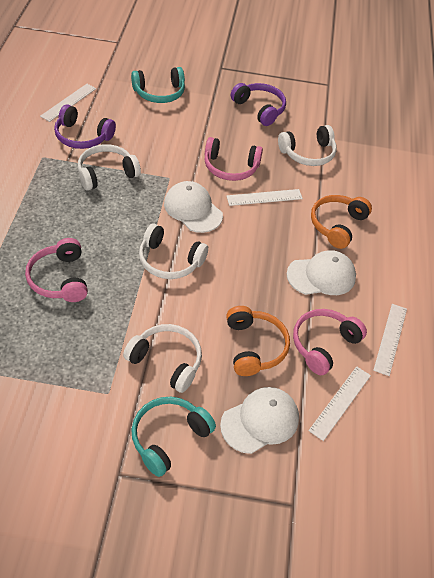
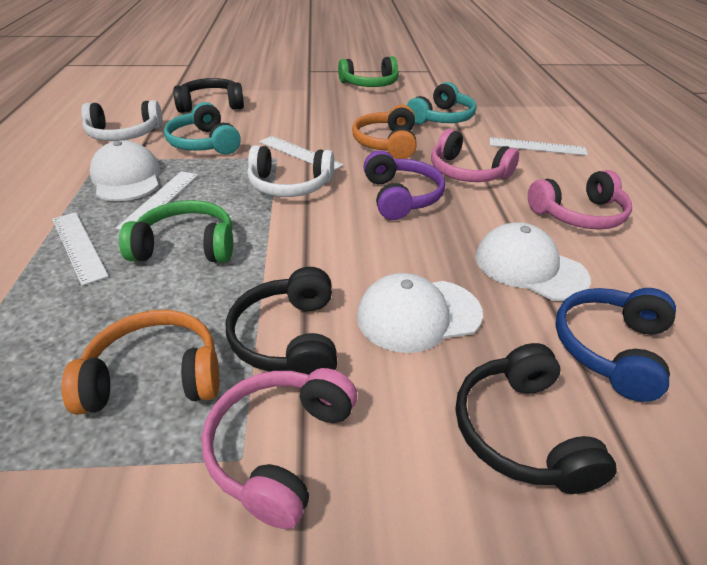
black headphones: none = 0 -> [173,78,244,113] [226,267,337,375] [456,343,617,494] = 3
blue headphones: none = 0 -> [555,288,676,402] = 1
green headphones: none = 0 -> [119,200,233,263] [338,56,399,87] = 2
purple headphones: [54,104,116,149] [231,83,286,126] = 2 -> [363,150,445,220] = 1
white headphones: [78,144,141,191] [123,324,202,393] [139,224,208,279] [278,125,337,166] = 4 -> [81,100,163,141] [247,145,334,197] = 2

